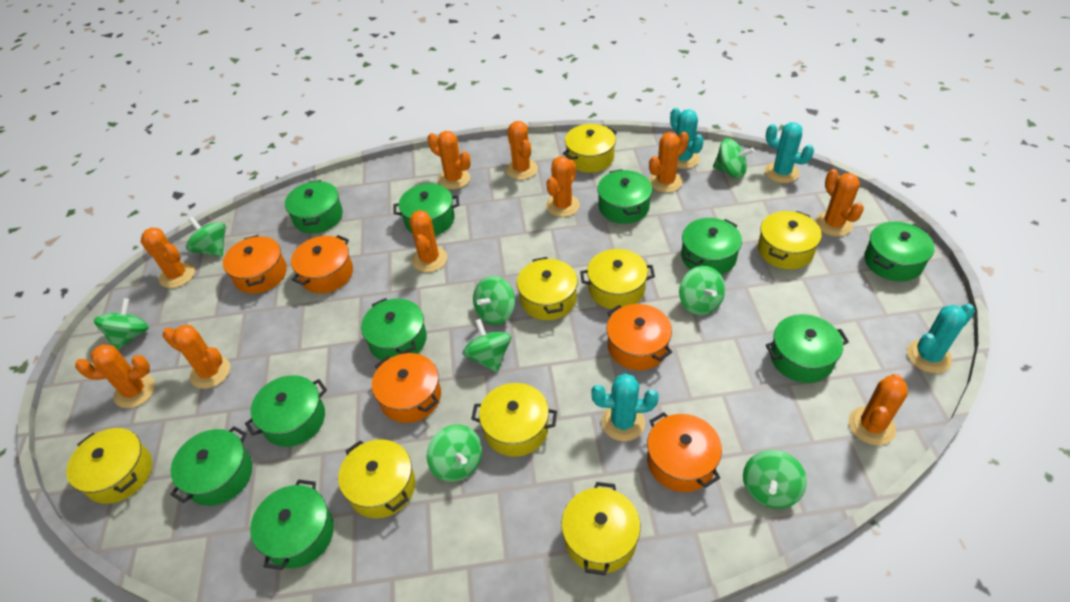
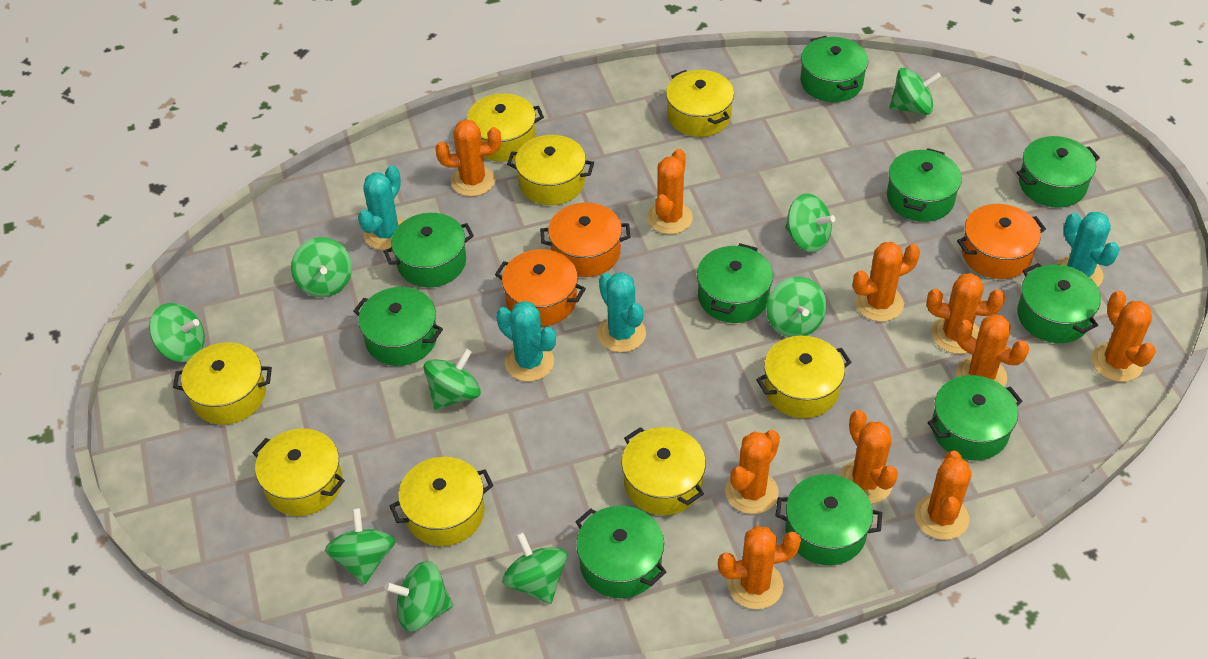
green spinning top: [94,298,149,350] [186,217,226,257] [427,425,482,482] [463,319,511,373] [473,276,515,325] [679,266,725,315] [713,138,755,178] [743,450,807,509] = 8 -> [149,303,205,362] [291,237,352,297] [325,508,395,585] [385,561,453,632] [424,348,481,410] [502,532,567,604] [766,277,827,337] [785,193,835,252] [889,68,942,115] = 9
orange pot: [223,235,287,294] [291,235,353,293] [372,353,441,423] [607,304,672,370] [647,412,722,492] = 5 -> [495,249,586,326] [540,203,630,277] [957,204,1046,279] = 3

